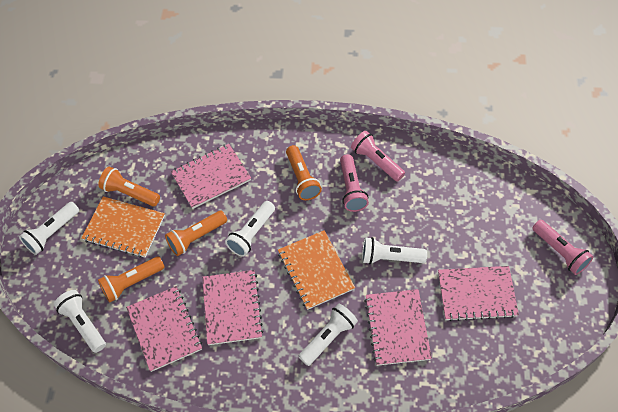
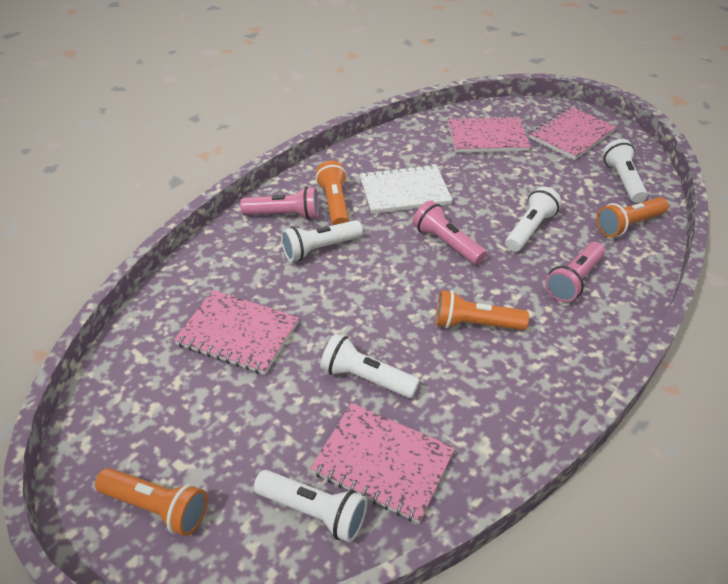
orange notebook: [81,196,165,258] [278,230,355,310] = 2 -> none = 0
pink notebook: [126,286,202,372] [171,144,251,209] [202,270,264,345] [365,289,432,366] [438,266,519,321] = 5 -> [174,290,299,375] [310,403,455,523] [448,116,531,153] [529,107,616,160] = 4
white notebook: none = 0 -> [360,164,453,214] = 1

